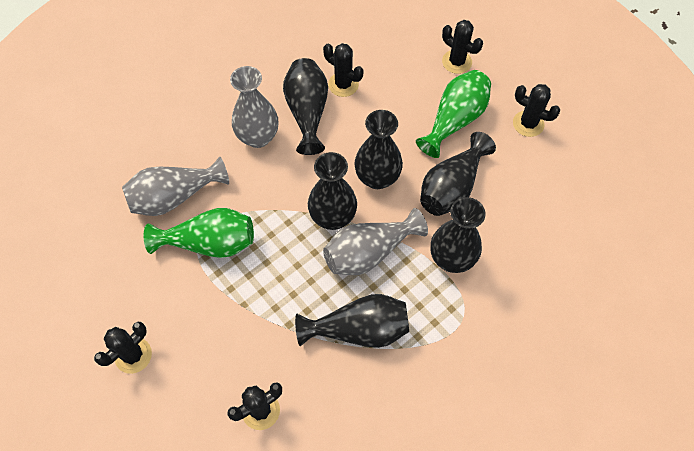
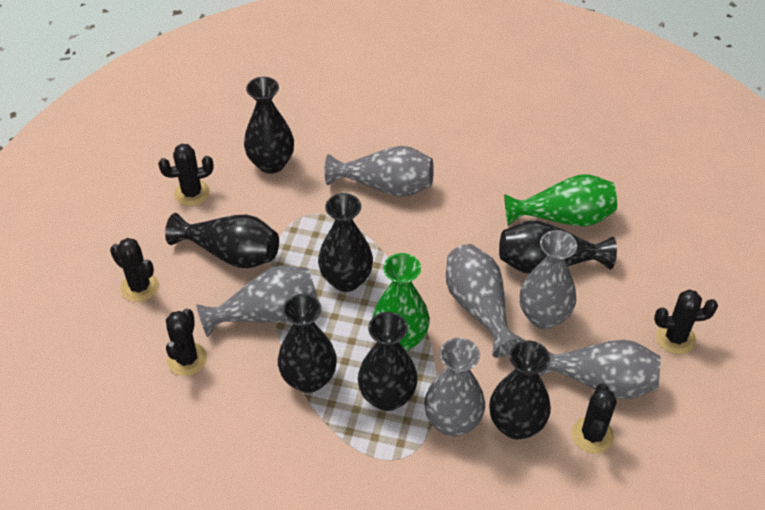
black vase: [283,58,328,155] [295,294,409,348] [308,152,357,230] [354,110,403,189] [420,132,496,216] [431,197,486,273] = 6 -> [165,213,279,268] [244,77,294,174] [278,294,337,393] [318,193,373,292] [358,312,418,411] [489,340,551,439] [499,221,617,274] = 7
grey vase: [122,157,229,216] [230,66,278,148] [323,208,428,275] = 3 -> [196,265,318,337] [324,146,434,197] [424,338,485,437] [446,244,525,358] [520,230,577,329] [538,340,661,399] = 6

